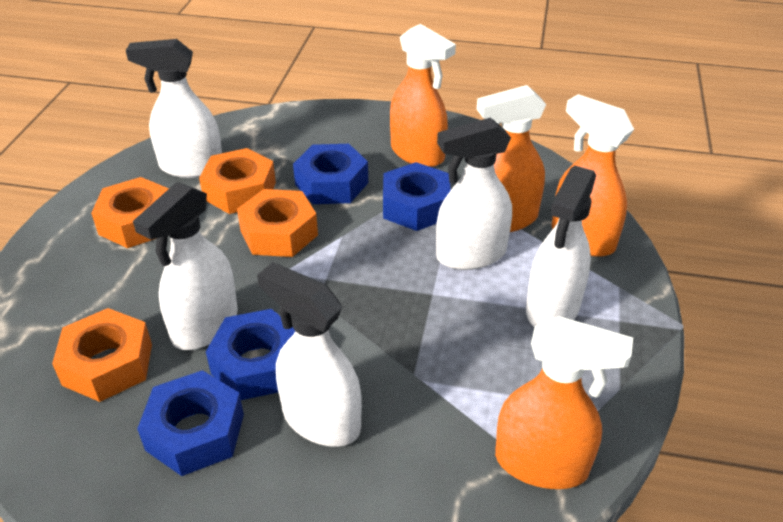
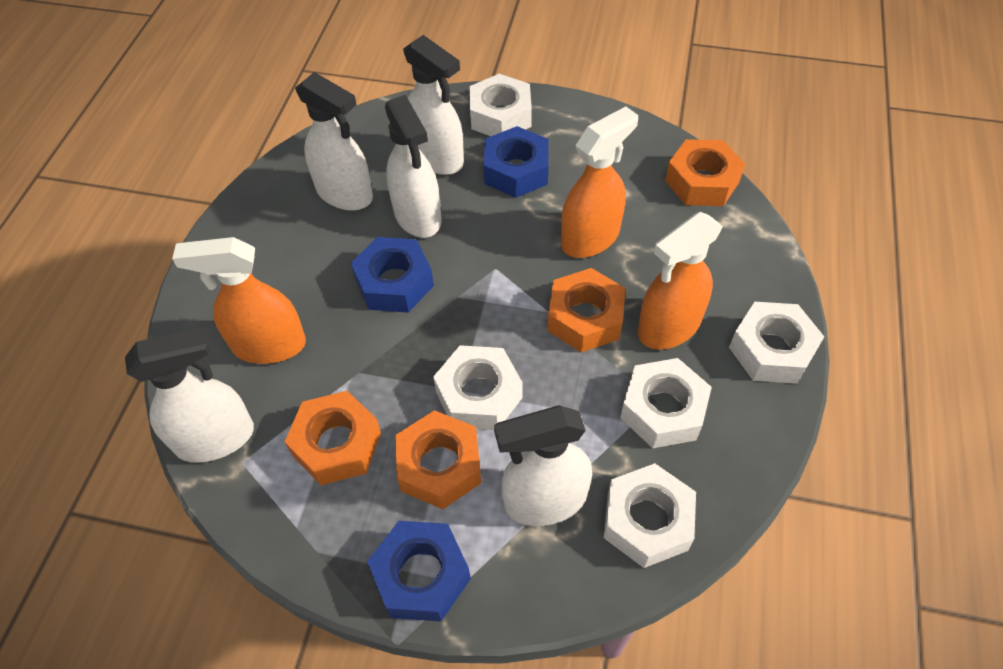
blue nut: [137,370,244,476] [206,309,295,400] [293,144,368,204] [383,162,451,231] = 4 -> [351,237,434,313] [367,521,471,621] [484,126,549,198] = 3
orange spray bottle: [390,24,456,167] [477,85,546,232] [495,316,633,489] [552,94,634,257] = 4 -> [172,237,306,364] [561,106,638,258] [638,212,723,350] = 3
white nut: none = 0 -> [433,345,523,430] [470,74,532,136] [604,463,696,568] [620,358,712,448] [729,302,824,384] = 5

